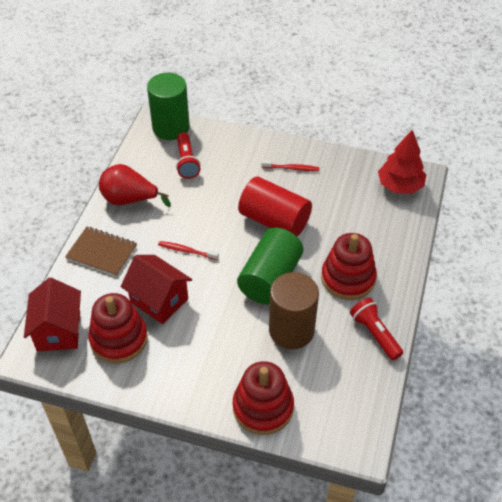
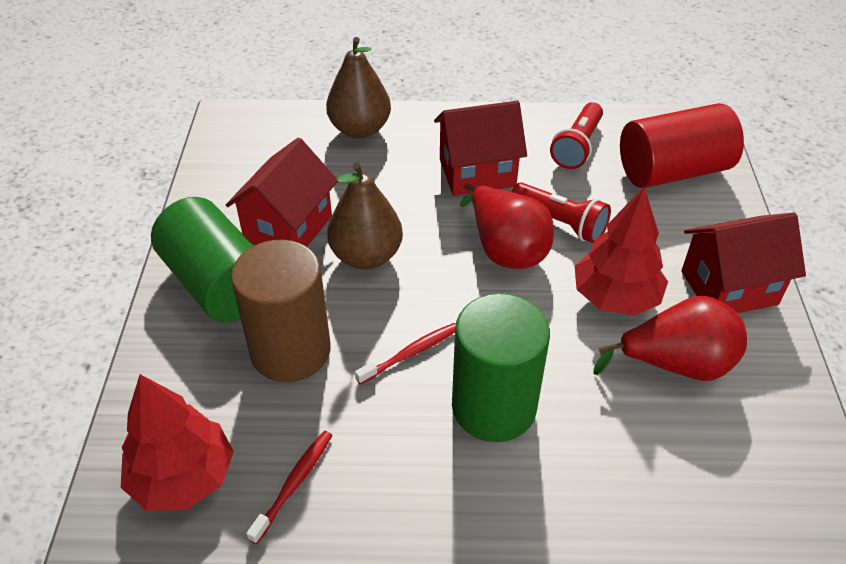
brown notebook: [65,227,137,277] = 1 -> none = 0
brown pear: none = 0 -> [326,37,391,139] [327,162,403,269] = 2
red house: [24,278,81,351] [121,255,192,324] = 2 -> [226,138,338,247] [434,101,527,196] [682,212,806,313] = 3
red pear: [99,164,171,207] = 1 -> [460,183,554,269] [593,296,747,381] = 2
red stacking toy: [88,293,148,363] [233,361,294,435] [321,233,377,300] = 3 -> none = 0
red tree: [378,130,426,194] = 1 -> [121,374,234,511] [575,187,668,316] = 2

